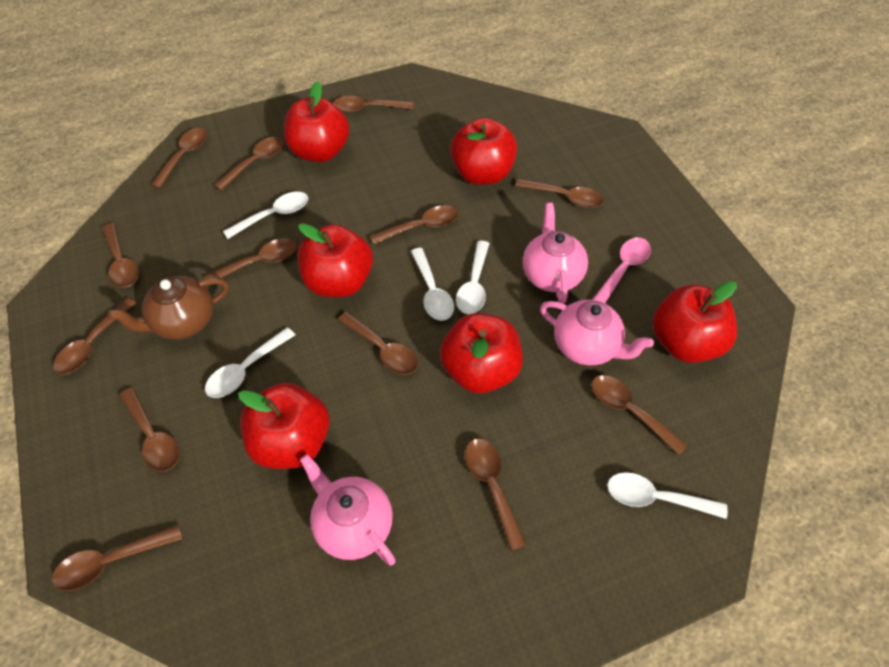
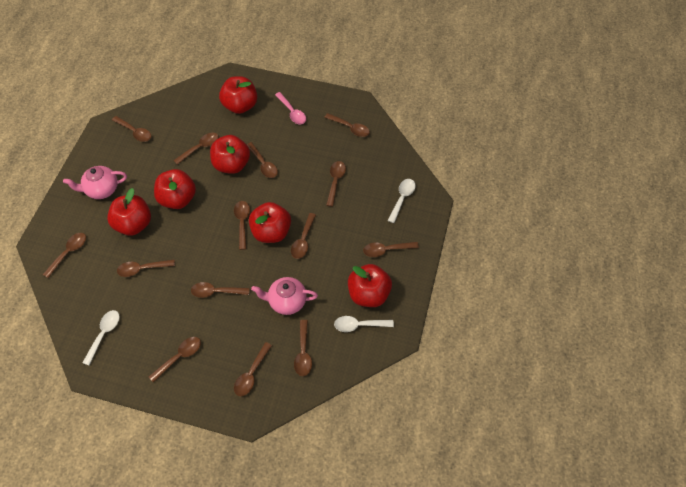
brown spoon: [52,525,183,591] [53,298,136,375] [102,223,139,288] [119,388,179,472] [151,128,207,188] [204,238,297,279] [214,137,284,191] [333,96,413,112] [338,312,418,375] [370,205,458,244] [465,439,526,551] [515,179,604,208] [591,375,688,455] = 13 -> [43,233,86,278] [112,116,151,142] [117,260,175,277] [149,337,201,382] [173,133,219,165] [191,282,249,298] [234,201,250,250] [234,342,272,396] [246,142,278,178] [291,213,316,259] [294,320,312,376] [324,113,370,137] [326,161,346,207] [363,242,419,257] = 14
brown teapot: [108,276,229,340] = 1 -> none = 0
pink teapot: [300,454,396,566] [523,203,588,304] [540,300,654,365] = 3 -> [63,166,127,199] [251,277,318,315] = 2
white spoon: [205,327,295,398] [223,192,308,239] [411,248,454,321] [456,241,490,314] [607,472,728,519] = 5 -> [82,310,120,365] [334,316,394,332] [388,179,415,223] = 3

